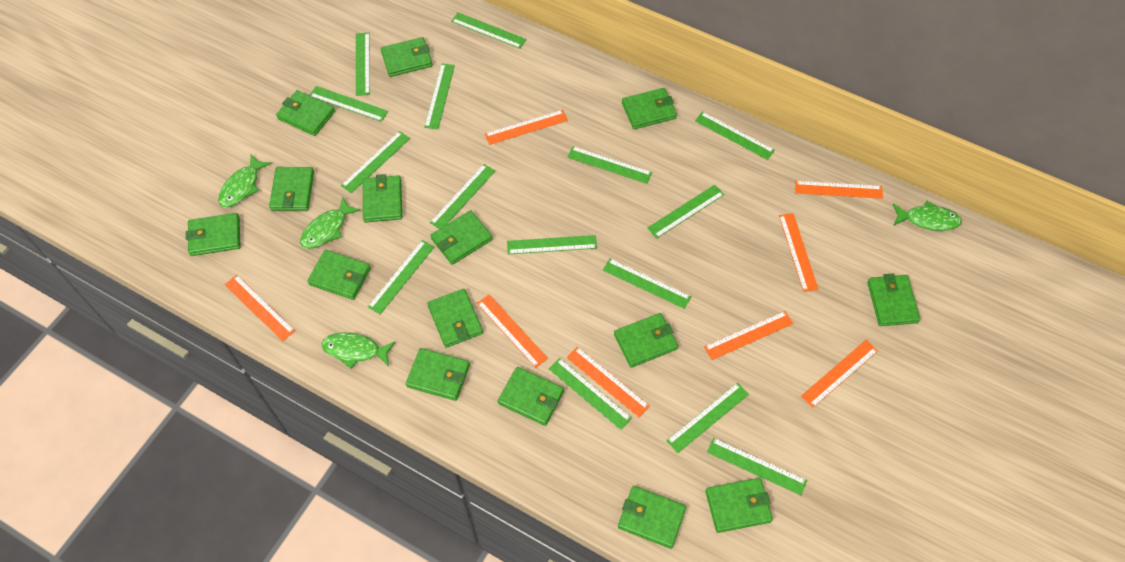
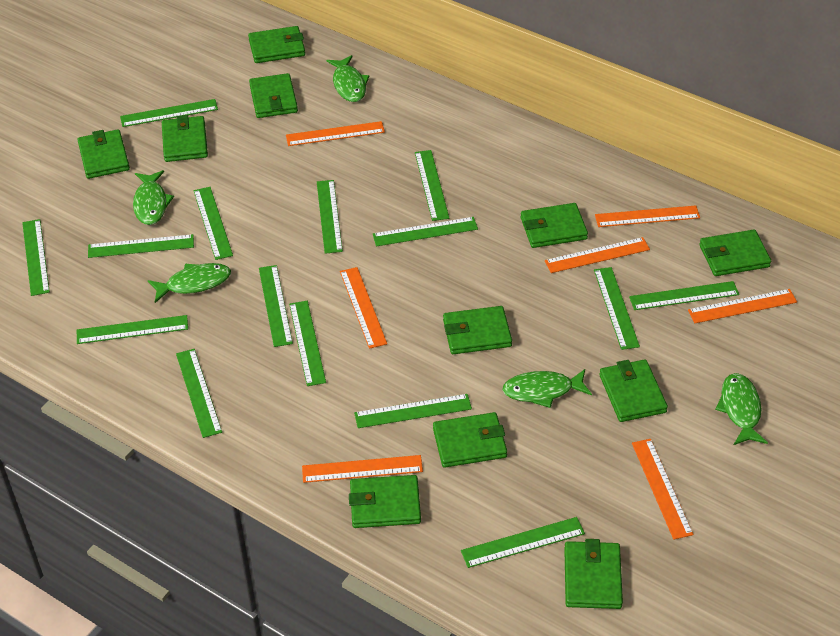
green fish: [218,155,271,208] [300,196,361,249] [322,332,395,369] [893,200,962,231] = 4 -> [133,170,174,225] [148,263,231,303] [326,55,370,102] [502,369,592,408] [715,373,768,445] = 5
green wallet: [186,213,241,256] [269,167,314,211] [276,90,335,136] [307,250,371,300] [363,174,402,222] [381,37,432,77] [406,348,470,401] [427,289,483,348] [430,210,493,265] [498,367,564,426] [614,313,678,368] [618,486,686,549] [622,88,677,129] [705,478,773,533] [867,274,920,326] = 15 -> [77,129,130,179] [162,115,208,162] [248,26,305,63] [249,73,298,118] [349,475,421,528] [433,412,507,468] [443,306,512,354] [521,203,588,248] [564,539,623,609] [599,359,668,422] [699,229,771,276] = 11
orange ruler: [224,275,295,341] [477,295,548,368] [485,110,568,145] [567,347,650,417] [704,311,793,360] [779,213,818,292] [795,181,883,199] [801,340,878,408] = 8 -> [286,121,385,146] [302,455,423,483] [340,267,387,349] [545,237,650,273] [595,205,700,227] [632,439,694,540] [688,289,797,323] = 7

